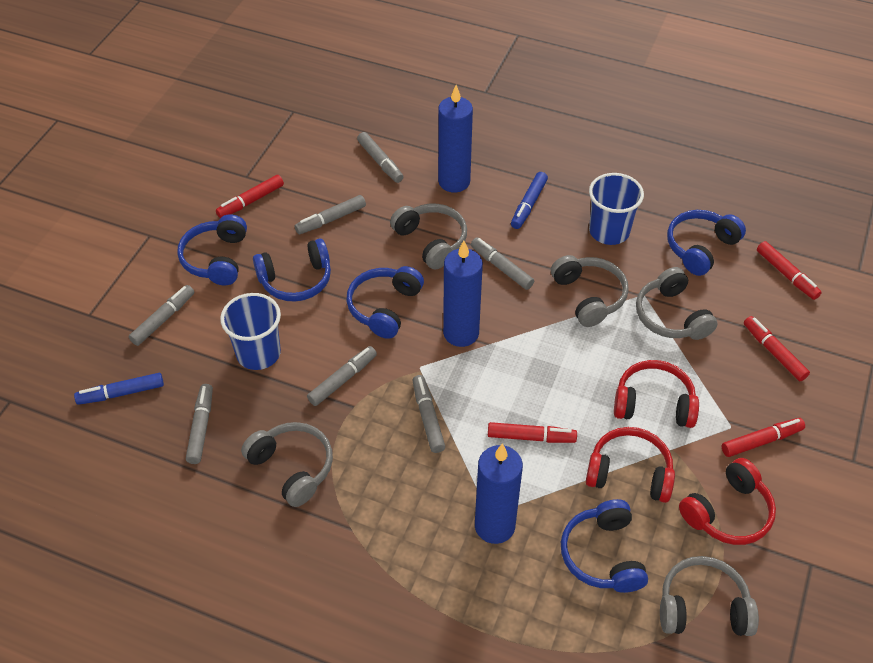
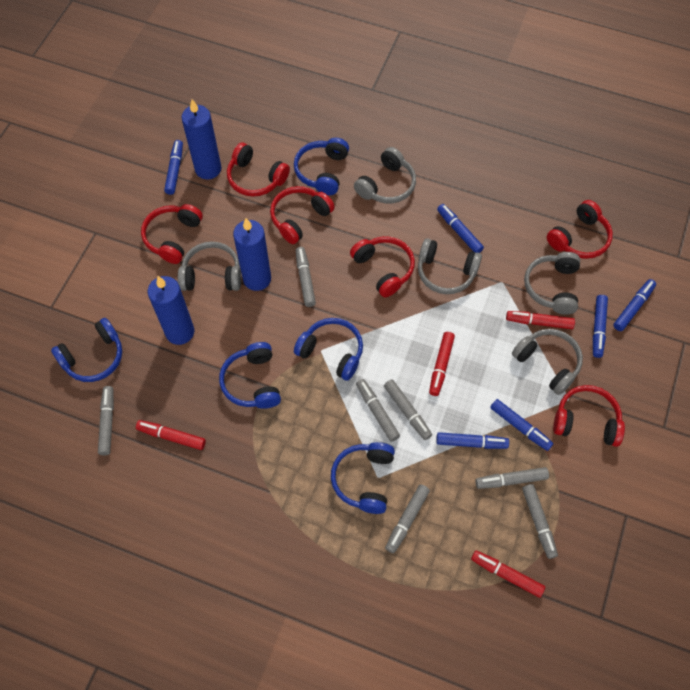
blue cup: [220,293,281,370] [589,173,644,245] = 2 -> none = 0
blue marker: [74,373,164,405] [511,172,548,229] = 2 -> [164,140,183,195] [436,432,509,449] [437,204,484,253] [490,399,553,451] [593,295,608,358] [613,279,656,331] = 6
red headphones: [586,427,675,503] [614,360,699,428] [679,458,776,545] = 3 -> [141,204,203,264] [227,143,290,197] [270,186,335,244] [350,236,415,297] [547,200,613,259] [553,385,625,447] = 6
red marker: [216,175,284,218] [488,422,577,443] [722,418,805,457] [744,316,810,381] [757,241,822,300] = 5 -> [136,420,206,450] [429,332,455,396] [471,550,545,598] [506,311,575,329] = 4

